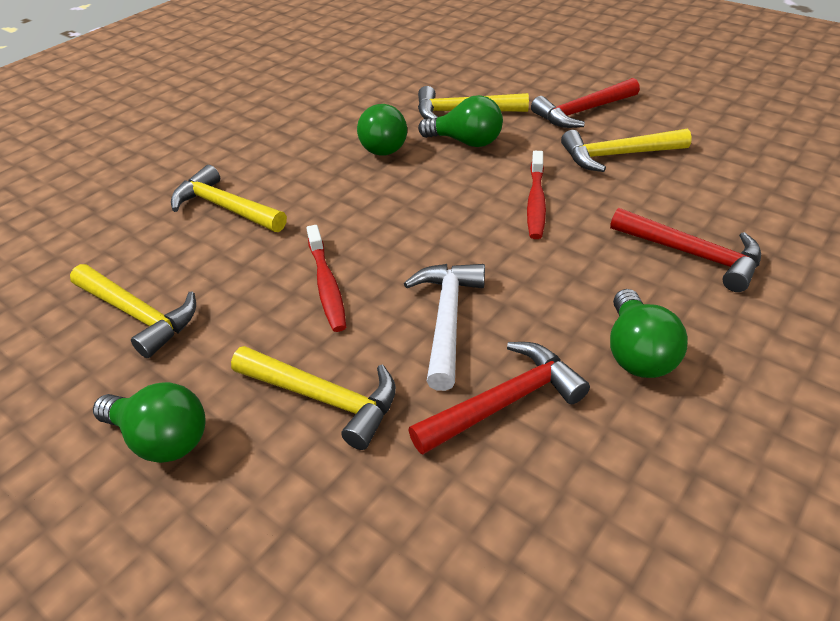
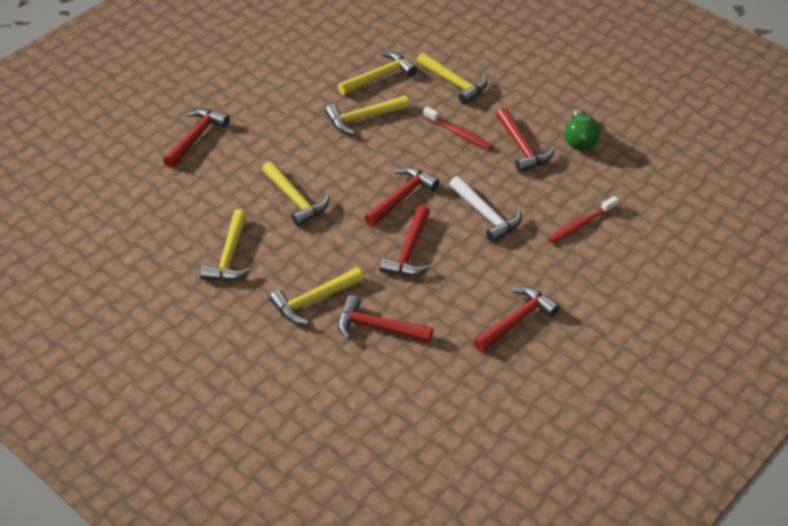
green light bulb: [93,382,206,463] [357,104,407,156] [418,95,503,147] [610,289,687,378] = 4 -> [565,109,600,151] = 1
red hammer: [409,342,590,455] [531,78,640,128] [610,208,761,292] = 3 -> [163,108,230,168] [338,295,433,343] [364,167,439,227] [379,205,430,276] [474,287,560,353] [496,108,555,172] = 6
yellow hammer: [70,264,196,358] [171,165,287,232] [231,346,396,450] [418,86,529,119] [561,129,692,172] = 5 -> [200,209,251,281] [262,161,329,227] [269,267,364,324] [325,95,410,135] [338,52,417,95] [417,53,487,105] = 6

